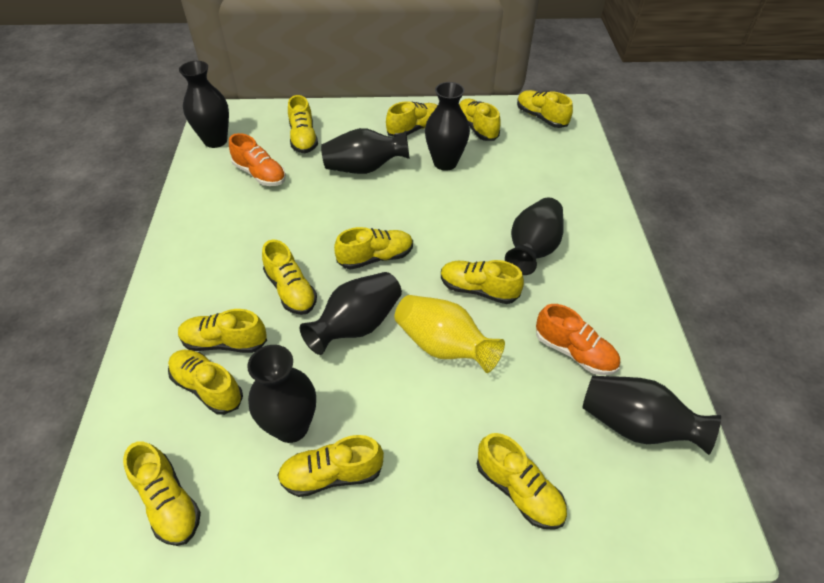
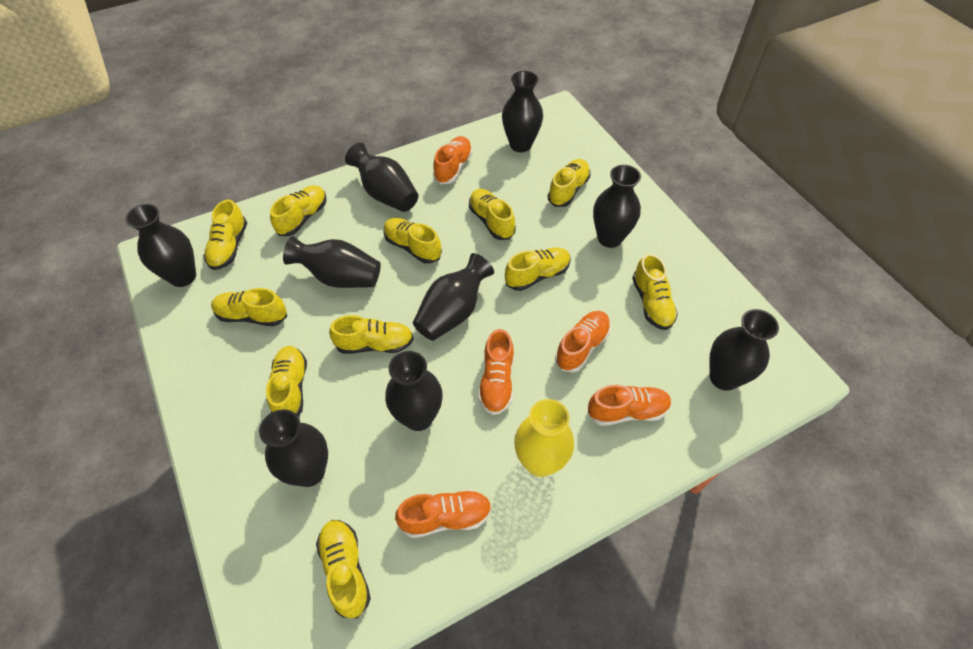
black vase: [179,61,229,148] [247,345,316,443] [300,272,402,355] [321,128,410,174] [425,82,470,171] [505,197,564,275] [582,376,721,455] = 7 -> [125,204,196,287] [259,409,328,487] [283,236,381,288] [345,143,418,212] [385,351,443,431] [413,253,494,341] [502,71,543,152] [593,165,641,248] [709,309,779,391] = 9
orange shoe: [229,133,286,186] [536,304,620,375] = 2 -> [395,489,492,538] [433,136,473,184] [478,329,514,415] [555,311,611,372] [587,385,672,426] = 5
yellow shoe: [123,441,201,546] [168,350,243,415] [178,309,267,353] [262,240,317,315] [277,435,384,497] [288,95,318,153] [334,227,413,270] [386,101,438,137] [441,260,524,304] [459,99,501,141] [477,433,567,530] [517,90,573,128] = 12 -> [204,199,247,270] [211,288,287,326] [266,346,307,416] [270,185,327,236] [316,520,371,618] [329,315,414,354] [383,218,442,264] [469,189,516,240] [505,247,571,291] [548,159,590,207] [632,254,678,330] = 11

